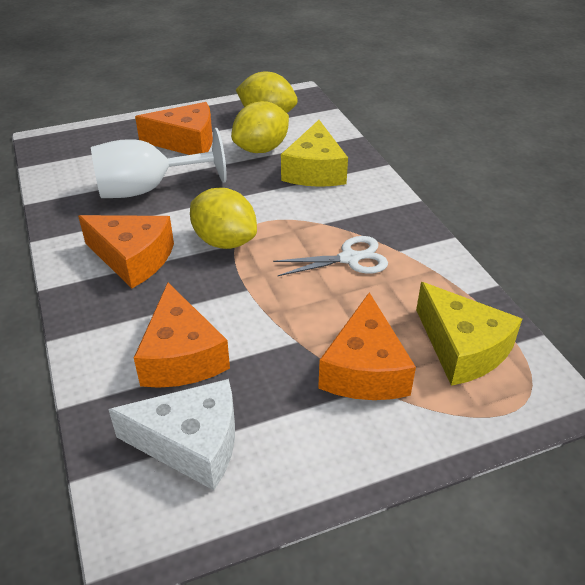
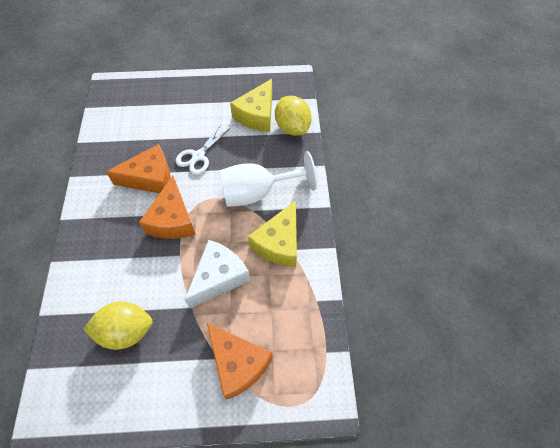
orange cheese: [78,215,174,288] [134,283,230,388] [135,102,213,155] [318,292,416,400] = 4 -> [106,144,171,193] [139,176,195,239] [207,323,272,400] = 3
yellow lemon: [190,188,257,249] [231,101,289,153] [236,71,298,113] = 3 -> [83,301,153,350] [275,96,312,136] = 2

